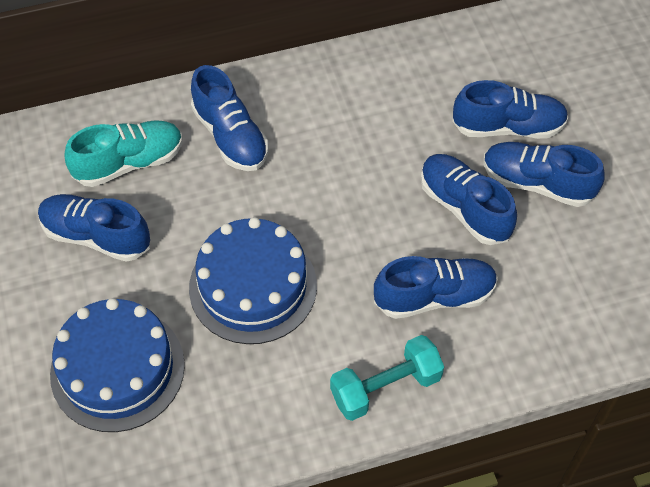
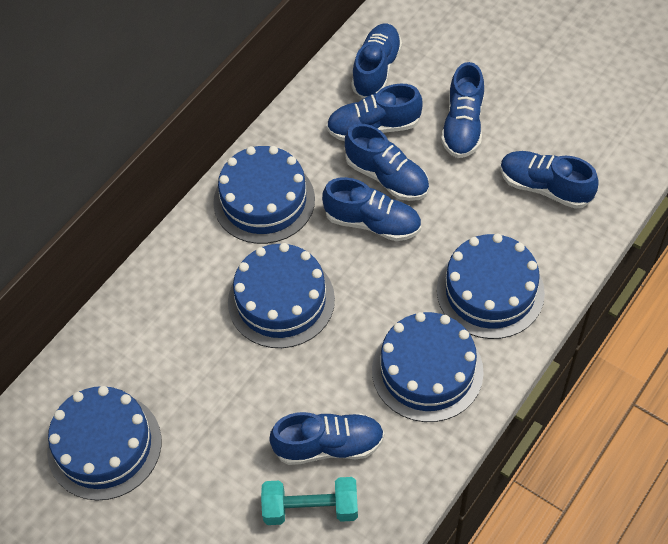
blue cake: [50,298,185,432] [189,217,317,344] = 2 -> [47,386,161,501] [213,146,315,244] [228,243,335,348] [372,312,484,422] [437,234,545,339] = 5
blue shoe: [38,194,150,262] [191,65,269,171] [374,256,498,319] [421,154,517,245] [452,80,569,139] [484,142,604,207] = 6 -> [269,412,384,465] [322,177,421,241] [326,83,422,141] [345,124,429,201] [351,24,402,99] [441,62,484,158] [500,151,599,209] = 7
turquoise shoe: [64,120,183,187] = 1 -> none = 0

